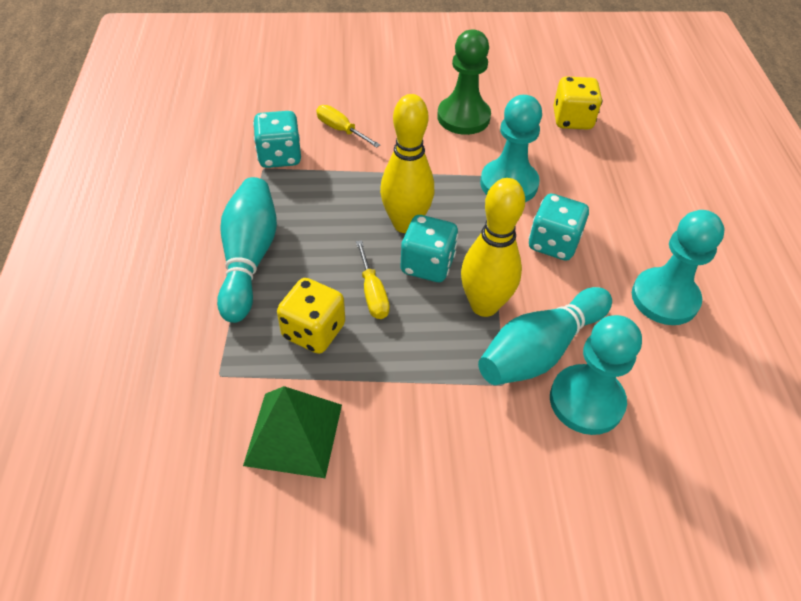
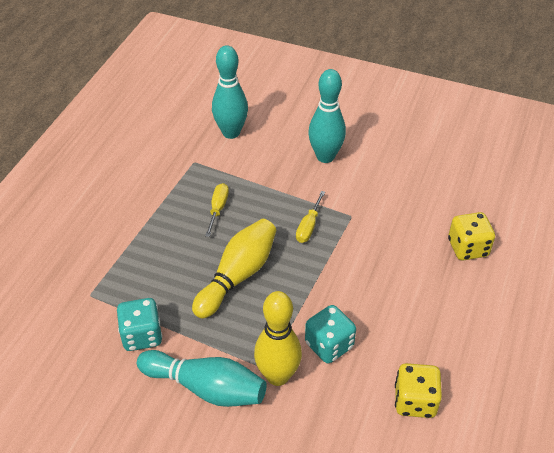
green pawn: [437,29,491,135] = 1 -> none = 0
green pyramid: [243,386,342,478] = 1 -> none = 0
turquoise bowling pin: [217,177,277,323] [478,287,612,385] = 2 -> [137,350,267,407] [212,45,248,139] [308,69,346,163] = 3
turquoise dice: [253,111,301,168] [400,215,458,282] [528,194,589,261] = 3 -> [117,298,163,351] [305,305,356,363] = 2
turquoise pawn: [480,95,542,202] [550,315,642,435] [632,210,724,325] = 3 -> none = 0

